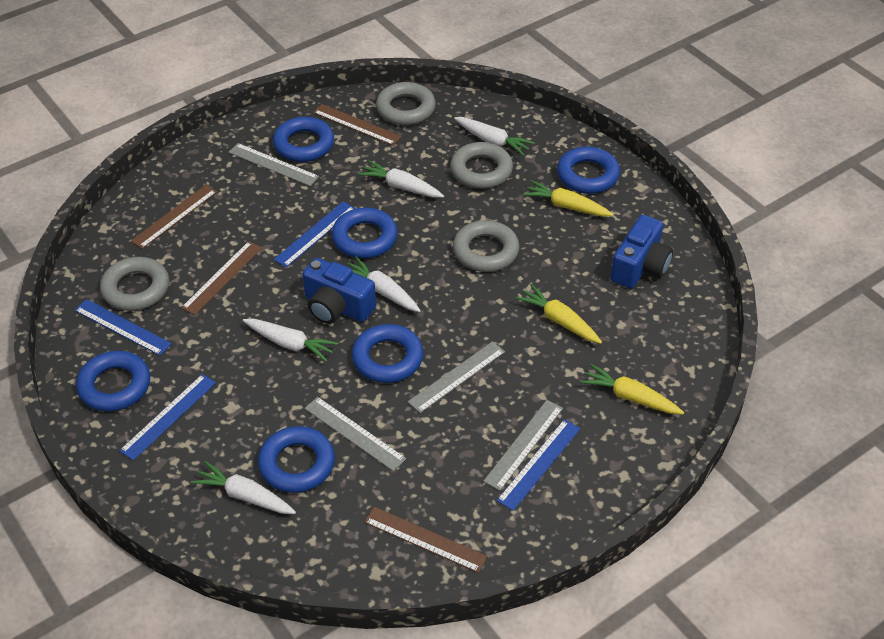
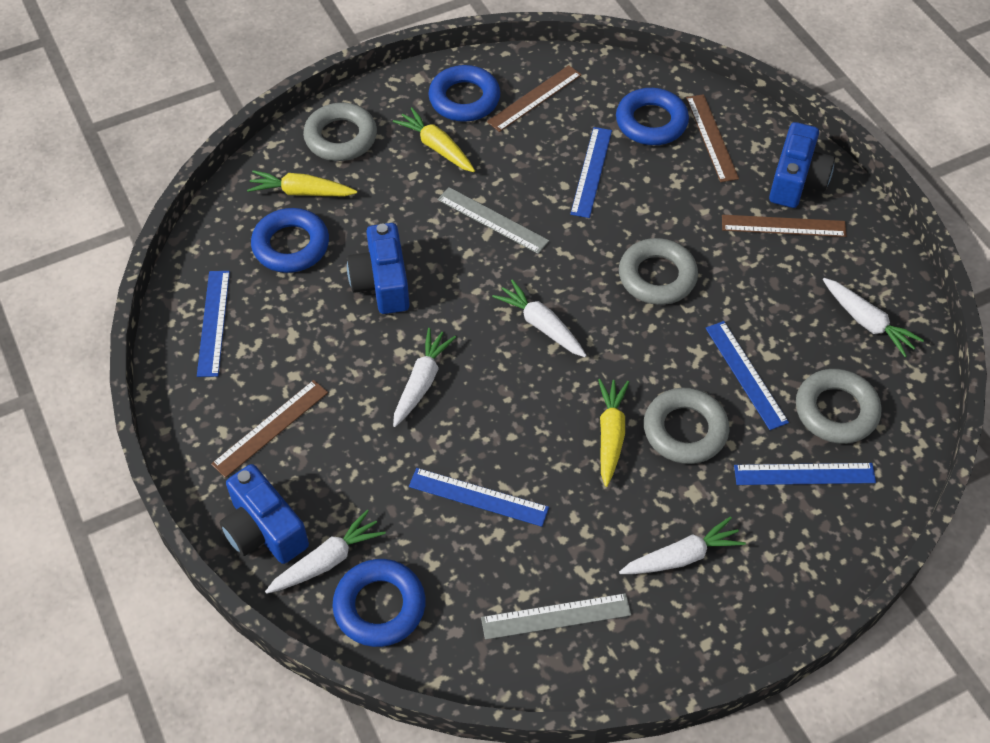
blue camera: [302,258,376,324] [610,215,673,288] = 2 -> [220,464,309,564] [347,223,410,314] [769,122,835,208] = 3
blue ring: [76,351,150,412] [258,426,335,493] [273,117,334,162] [332,208,398,258] [352,324,423,383] [557,147,620,194] = 6 -> [251,208,329,273] [332,559,426,647] [428,65,500,122] [616,88,689,145] = 4
blue ruler: [75,299,172,356] [119,374,216,461] [274,201,356,268] [497,419,580,511] = 4 -> [197,271,230,377] [409,468,549,527] [570,127,612,218] [706,321,789,430] [734,463,876,485] = 5
grey ruler: [229,143,319,186] [305,397,406,471] [408,341,505,413] [483,400,563,491] = 4 -> [438,187,549,254] [481,593,631,640] = 2

